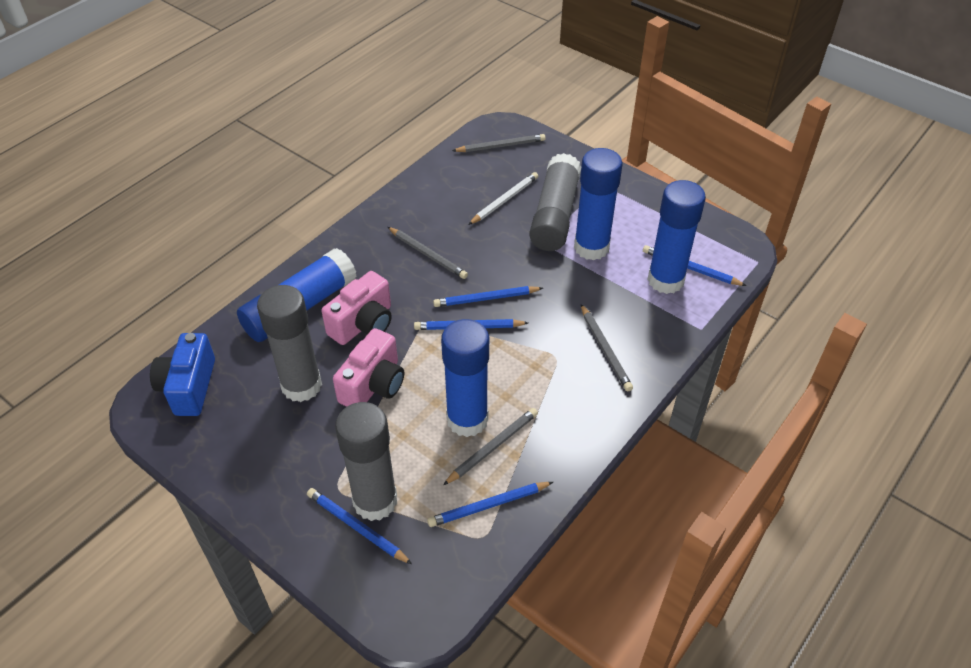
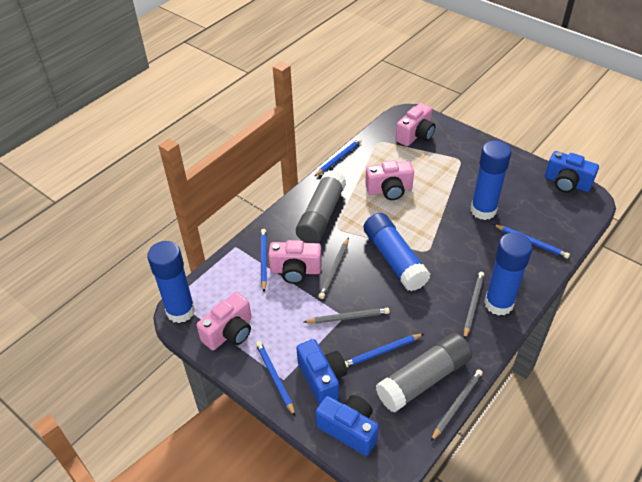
blue camera: [150,333,215,416] = 1 -> [296,339,347,405] [315,395,379,456] [545,151,599,193] = 3
grey glue stick: [257,285,322,402] [335,402,397,521] [529,153,581,251] = 3 -> [296,170,346,243] [376,333,472,413] = 2
pink camera: [322,271,392,345] [333,328,404,407] = 2 -> [197,292,251,350] [268,240,322,284] [365,160,414,200] [396,103,435,146] = 4
white pencil: [468,172,538,225] = 1 -> none = 0

